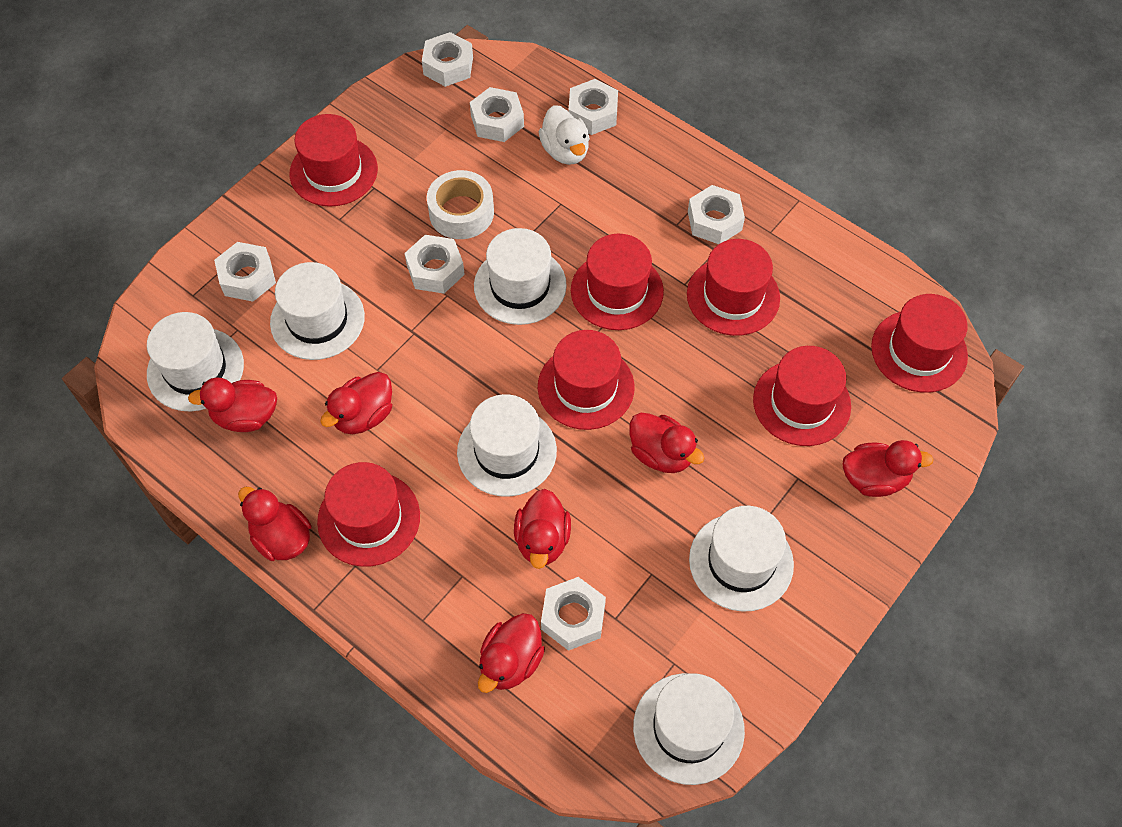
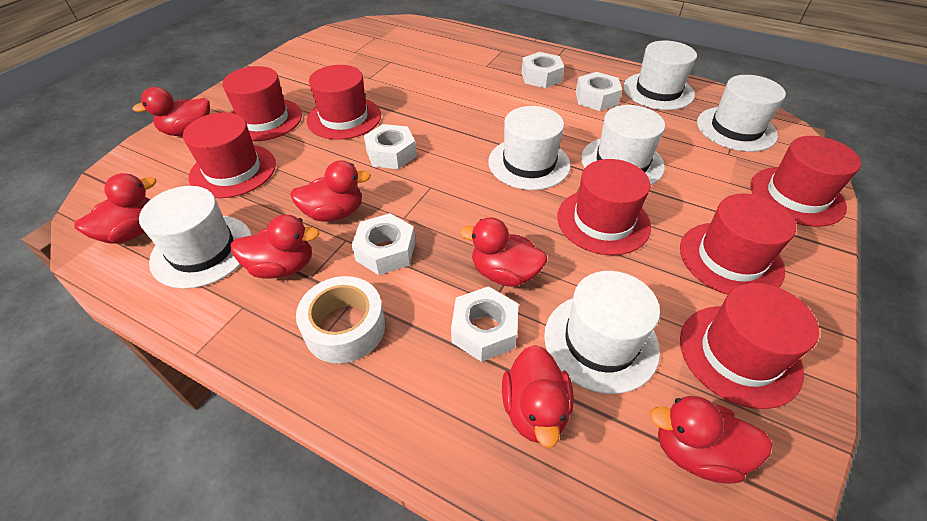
white duck: [539,105,590,165] = 1 -> none = 0
white nut: [214,242,276,301] [405,235,465,294] [422,32,473,87] [470,87,524,142] [541,577,606,651] [568,79,618,135] [688,185,745,244] = 7 -> [352,213,415,275] [364,124,417,169] [451,286,519,362] [521,52,564,88] [576,72,622,111] = 5

